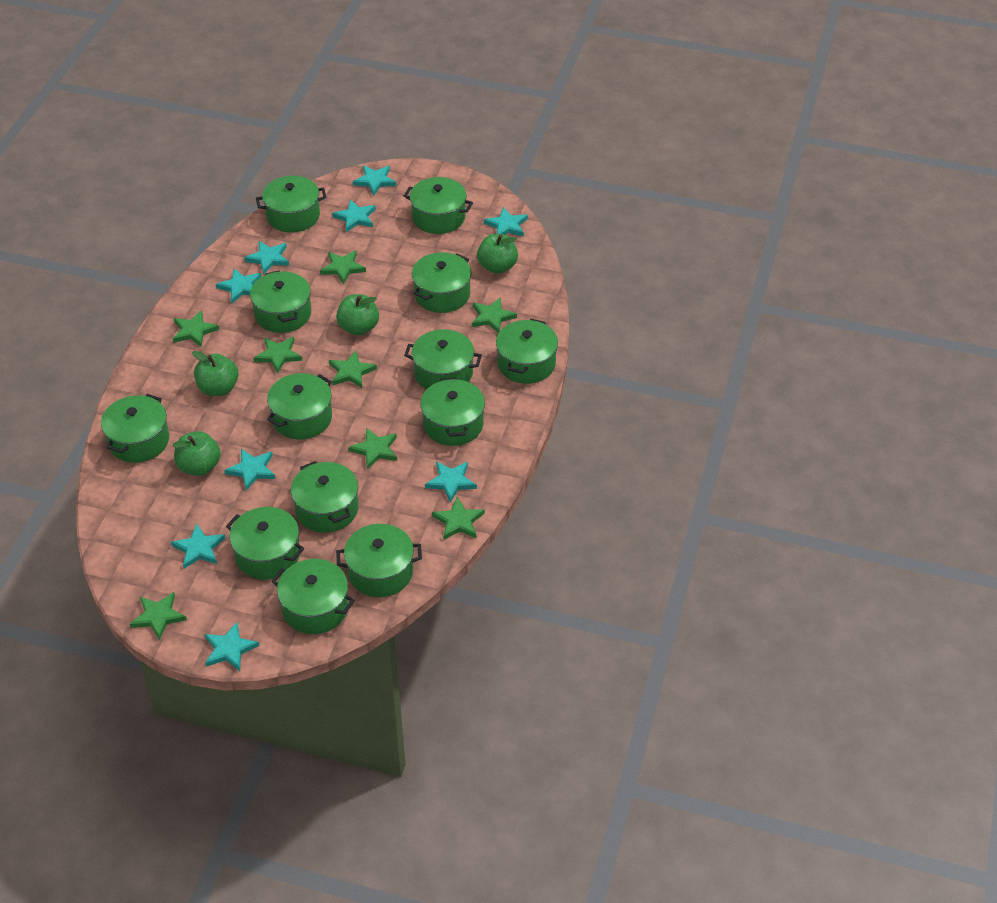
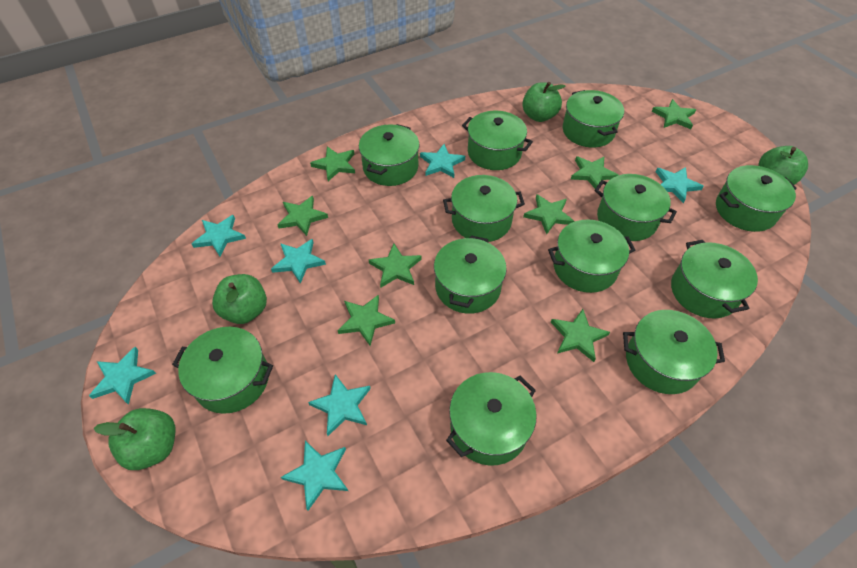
green pot: [101,394,169,463] [226,507,304,580] [250,270,311,333] [256,176,326,233] [267,373,332,440] [272,559,355,634] [291,461,359,533] [336,524,422,597] [404,177,473,234] [404,329,482,390] [412,252,471,313] [421,377,485,446] [496,319,558,384] = 13 -> [172,327,273,414] [359,124,420,186] [434,235,507,314] [443,175,525,242] [446,372,537,466] [462,110,533,170] [548,219,636,293] [563,90,624,148] [594,174,677,241] [623,310,725,394] [671,240,758,318] [716,165,797,232] = 12
turquoise star: [171,524,225,569] [204,622,260,671] [216,268,261,303] [224,449,276,490] [244,241,289,275] [332,199,376,232] [353,165,396,196] [425,461,477,503] [484,207,528,237] = 9 -> [89,347,156,405] [192,215,246,257] [271,239,326,284] [281,440,348,511] [308,374,371,436] [420,144,465,178] [656,167,704,203] = 7

